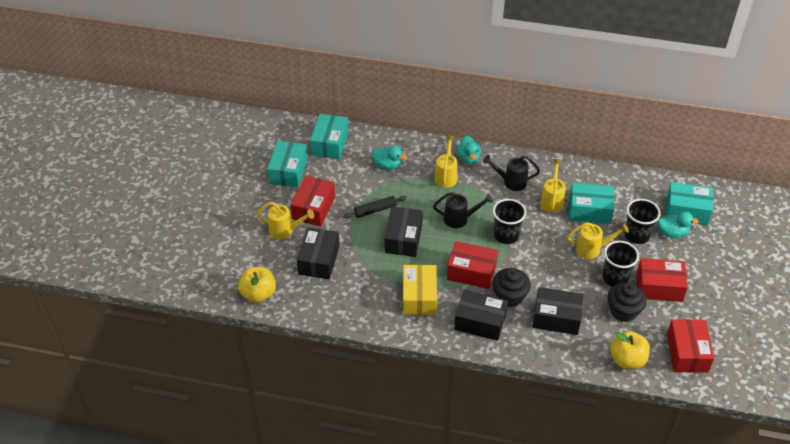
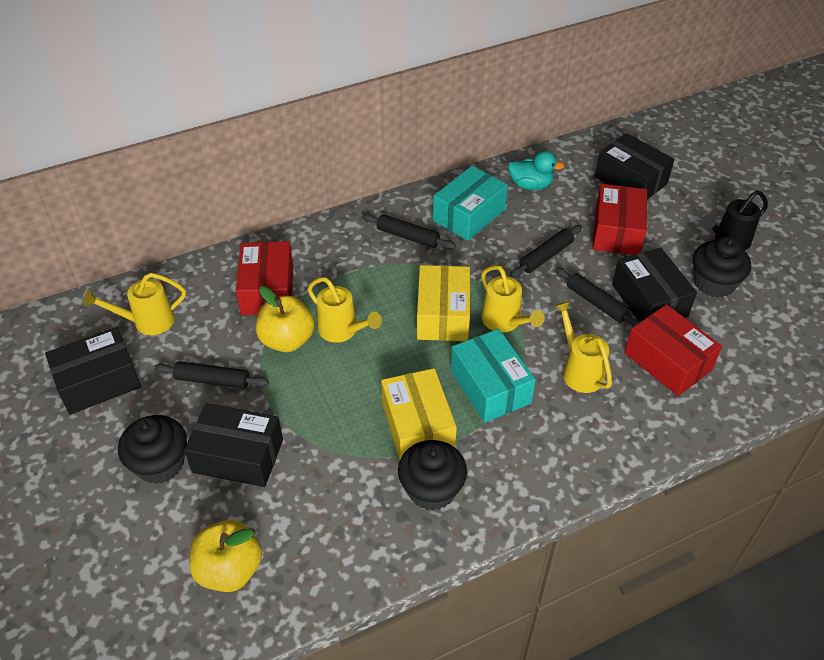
black cup: [493,199,526,244] [603,241,639,287] [624,199,661,244] = 3 -> none = 0
black cupcake: [492,268,531,307] [608,282,647,322] = 2 -> [118,415,187,484] [398,440,467,511] [693,236,751,298] = 3
black rolling pin: [343,196,407,218] = 1 -> [154,361,269,389] [362,214,456,249] [510,225,582,278] [555,267,641,327] = 4
black watering can: [433,192,493,228] [483,155,540,191] = 2 -> [701,190,768,250] = 1
red box: [290,176,335,226] [447,241,498,289] [637,258,688,302] [667,319,714,373] = 4 -> [236,241,293,315] [593,184,647,255] [624,304,722,396] = 3
turquoise box: [267,141,308,188] [310,114,348,159] [569,183,615,224] [666,182,713,225] = 4 -> [433,166,508,241] [451,329,536,423] = 2
turquoise duck: [372,146,407,170] [457,136,481,164] [657,211,699,238] = 3 -> [508,151,564,190] = 1
yellow box: [403,265,437,315] = 1 -> [381,368,457,460] [417,265,470,341] = 2

